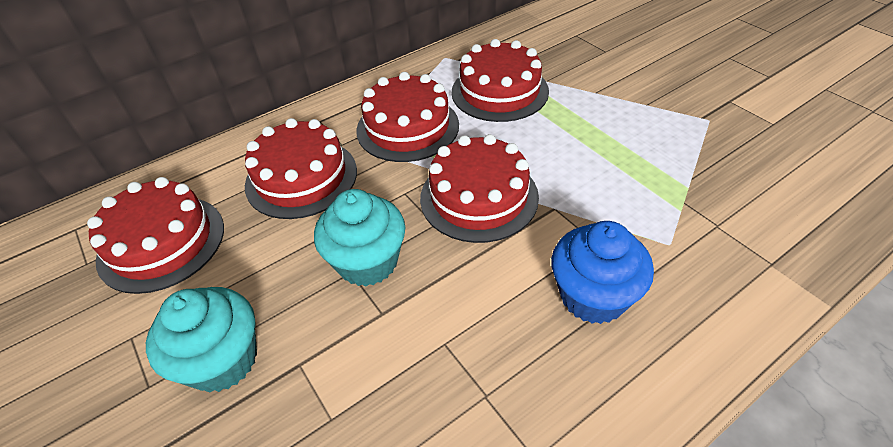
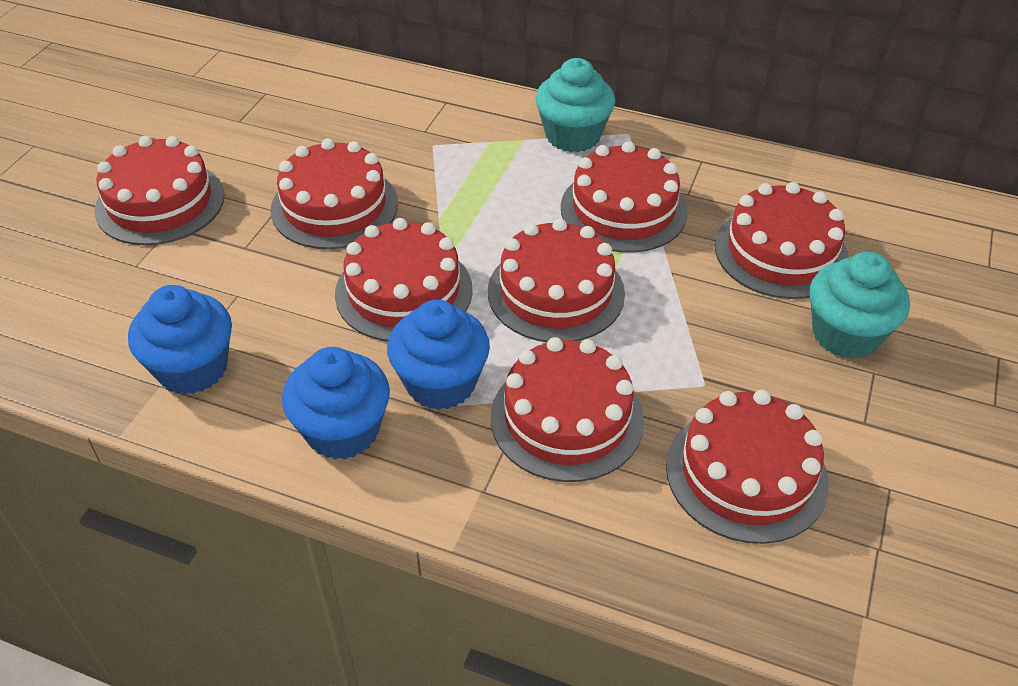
blue cupcake: [551,221,654,324] = 1 -> [128,285,232,395] [282,347,390,460] [387,300,490,410] = 3
red cake: [87,177,224,294] [245,118,357,219] [356,72,459,162] [420,134,539,243] [452,39,549,122] = 5 -> [94,136,225,245] [271,138,398,249] [335,218,473,341] [488,219,625,342] [491,337,644,482] [561,141,688,253] [666,390,829,544] [715,182,848,299] = 8

